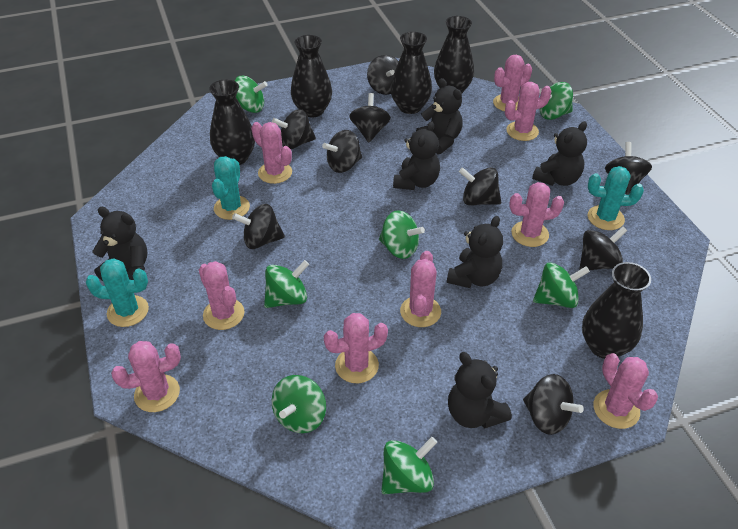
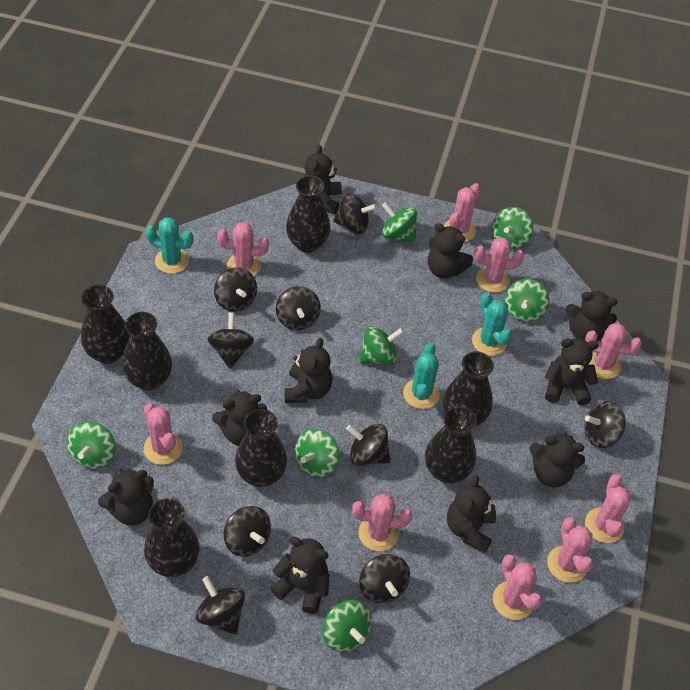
black teddy bear: [92,207,147,281] [393,121,440,190] [416,78,463,154] [447,216,503,288] [448,352,512,428] [532,121,587,186] = 6 -> [98,468,154,526] [212,390,267,446] [271,537,330,614] [285,338,332,403] [304,145,342,214] [428,223,473,279] [447,475,496,553] [529,431,585,488] [544,338,599,405] [566,291,618,341] = 10
black vase: [209,80,255,165] [291,35,332,117] [391,32,432,114] [434,16,474,93] [582,262,651,359] = 5 -> [81,285,130,364] [122,312,172,391] [144,499,200,577] [235,409,287,487] [286,175,330,253] [425,406,477,483] [443,351,494,426] = 7

